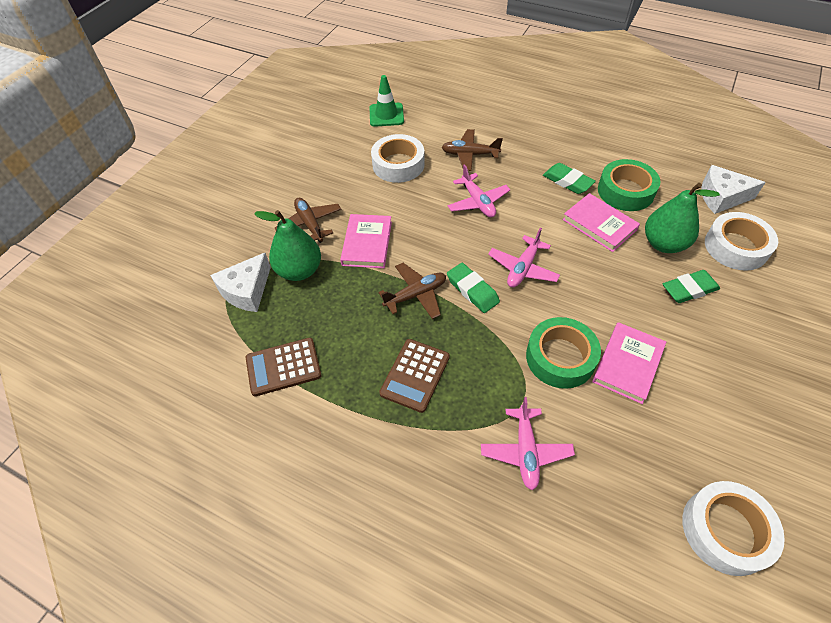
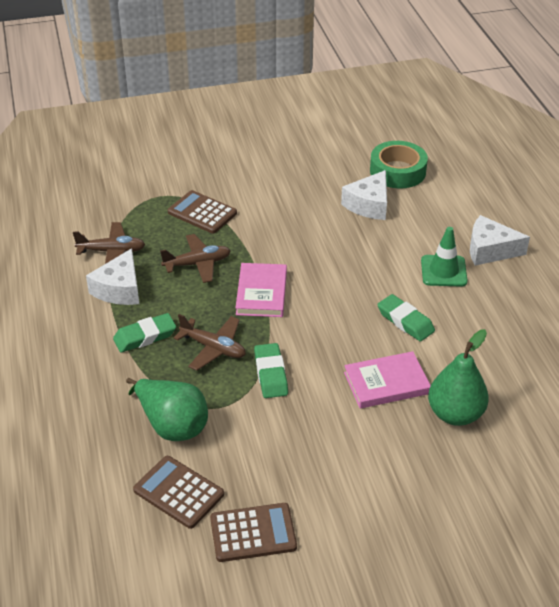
brown calculator: [246,338,321,396] [379,339,450,413] = 2 -> [133,456,224,529] [168,190,237,233] [210,503,297,562] = 3
green tape: [526,317,601,389] [598,159,660,211] = 2 -> [370,141,428,188] = 1
pink book: [340,214,392,268] [562,193,640,252] [592,322,666,404] = 3 -> [235,263,287,317] [344,351,431,409] = 2
pink plane: [447,164,510,217] [481,397,575,490] [488,228,560,287] = 3 -> none = 0
white cheese: [210,253,271,312] [702,165,766,214] = 2 -> [86,248,139,305] [341,170,387,220] [470,215,530,266] = 3
white tape: [371,134,425,183] [682,481,785,576] [705,212,778,271] = 3 -> none = 0

